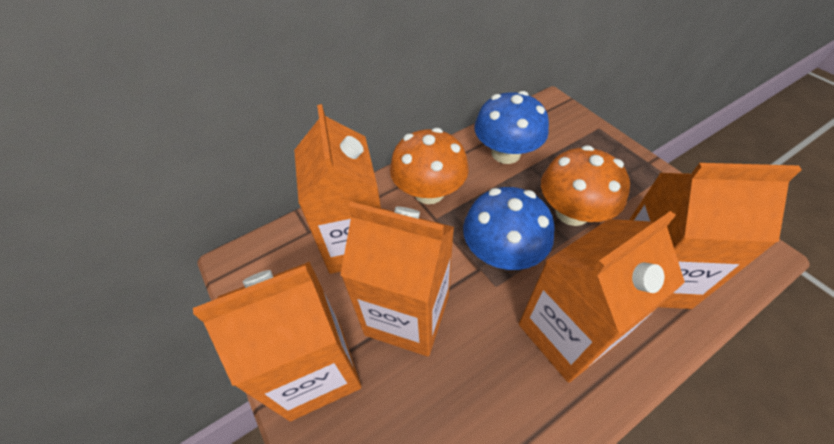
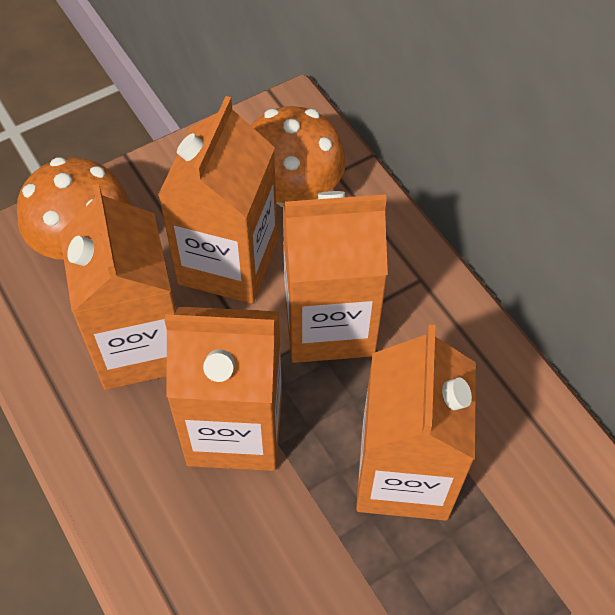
blue mushroom: [463,187,555,270] [474,91,549,164] = 2 -> none = 0

